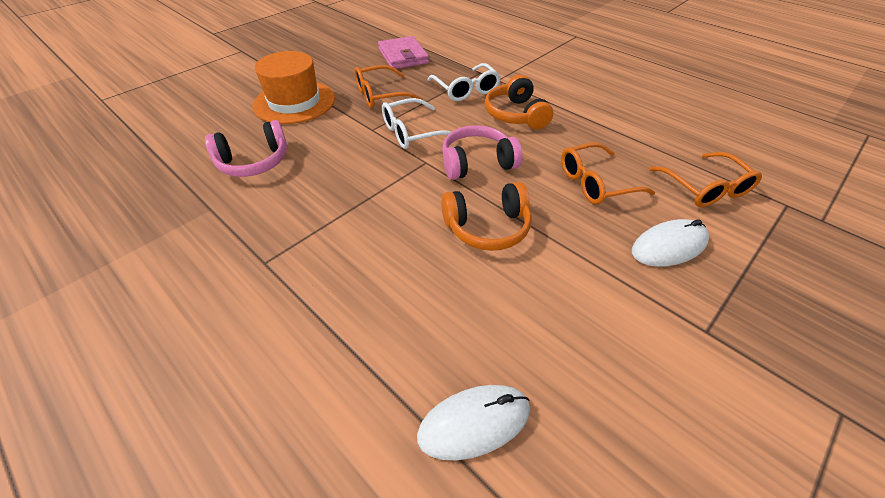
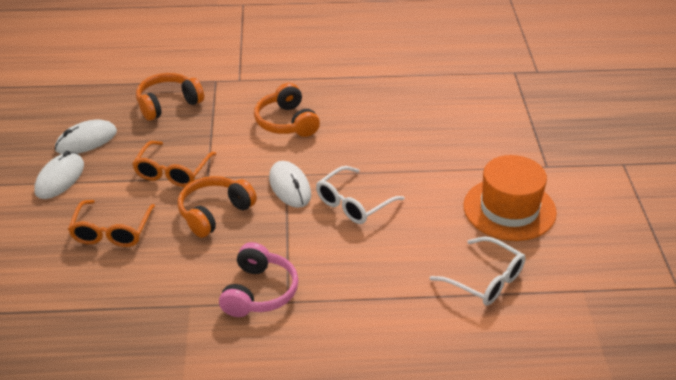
orange glasses: [355,65,423,108] [561,142,655,204] [649,152,762,207] = 3 -> [68,200,155,247] [132,141,216,187] = 2
orange headphones: [441,182,532,251] [485,75,553,129] = 2 -> [136,73,204,121] [178,176,257,238] [254,83,320,137] = 3
pink headphones: [205,120,288,177] [442,125,522,180] = 2 -> [219,242,298,317] = 1
pink wallet: [378,36,429,69] = 1 -> none = 0
white mouse: [417,385,530,460] [632,219,709,267] = 2 -> [34,151,84,199] [55,120,117,154] [269,161,311,208] = 3

